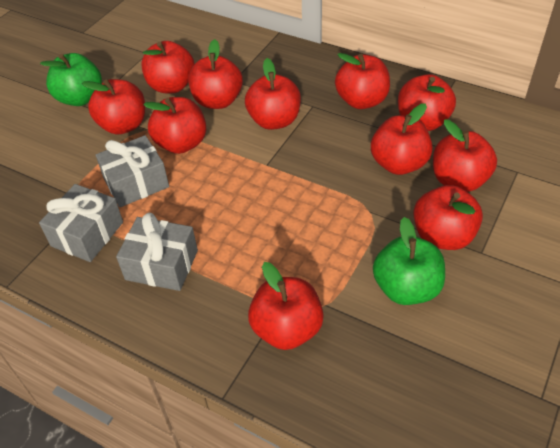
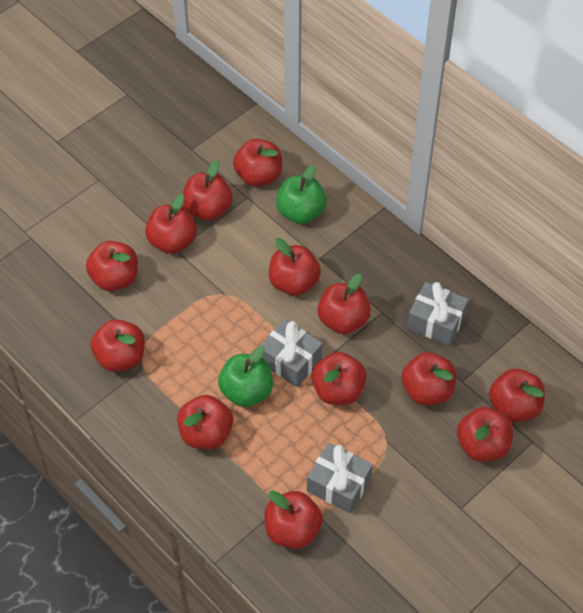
red apple: [82,79,145,134] [142,41,194,93] [143,97,206,154] [188,39,243,109] [245,58,301,130] [248,262,324,350] [335,53,390,109] [371,103,433,175] [398,74,456,131] [413,185,483,250] [433,119,497,192] = 11 -> [86,241,138,291] [91,319,145,372] [145,194,197,254] [177,395,233,449] [183,160,232,221] [233,139,282,187] [265,490,323,549] [269,238,321,296] [311,352,366,405] [318,274,371,334] [401,352,456,405] [457,407,513,461] [489,368,545,422] = 13

